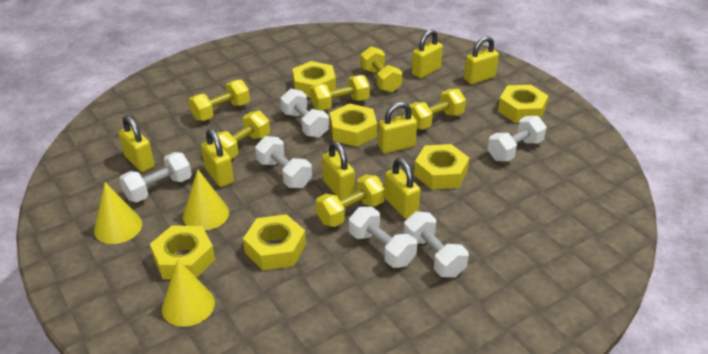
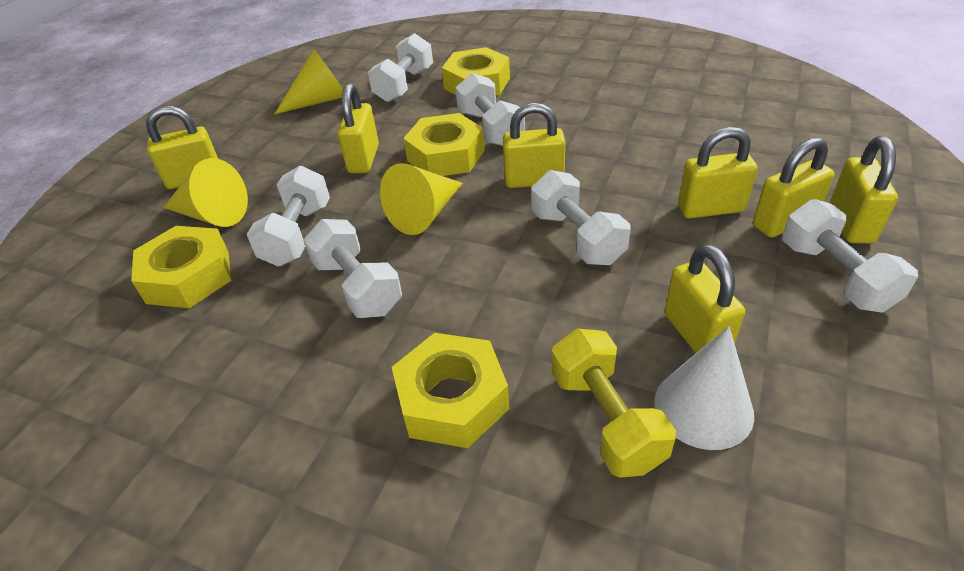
white cone: none = 0 -> [654,326,754,450] = 1
yellow dumbbell: [189,79,250,121] [216,111,270,159] [310,75,370,111] [316,175,385,227] [361,46,402,92] [409,89,466,129] = 6 -> [552,329,676,478] = 1
yellow nut: [150,225,215,279] [243,214,306,270] [292,61,336,98] [330,104,377,147] [414,144,469,190] [498,85,548,123] = 6 -> [131,226,231,308] [391,333,509,448] [403,113,485,176] [442,47,510,95] = 4

